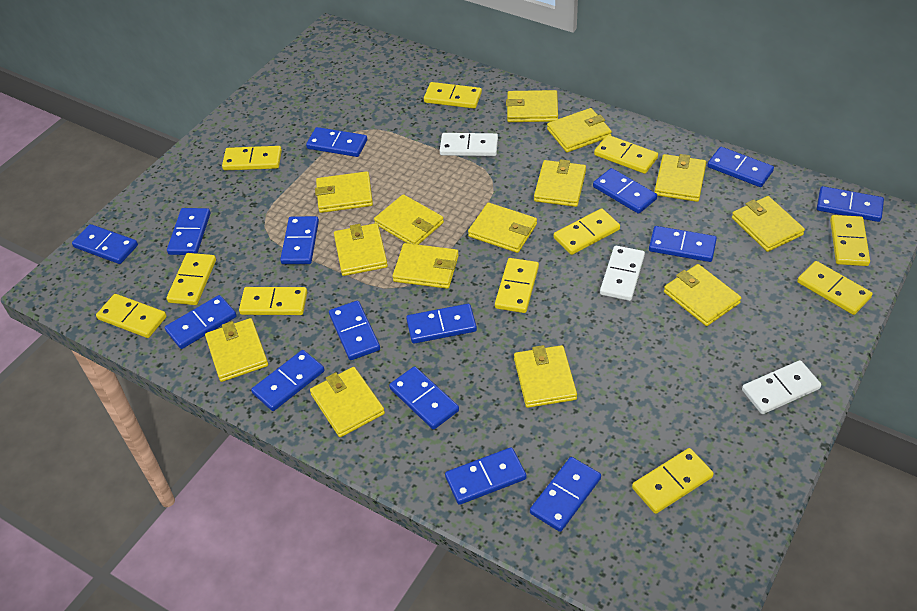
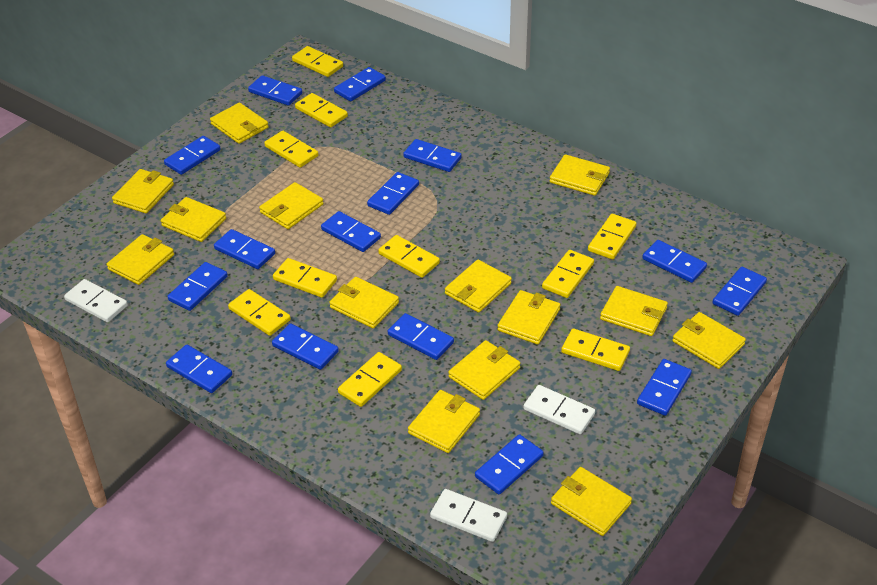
yellow domino: [96,294,167,338] [167,253,216,305] [222,146,282,170] [239,287,307,315] [424,82,482,109] [495,258,539,313] [554,208,620,255] [594,135,658,174] [632,448,714,514] [797,261,873,315] [830,215,870,266] = 11 -> [228,289,291,336] [264,131,318,168] [273,258,337,298] [292,46,343,77] [295,93,348,127] [338,352,402,407] [378,235,440,278] [542,250,594,298] [561,329,630,371] [588,214,637,260] = 10

